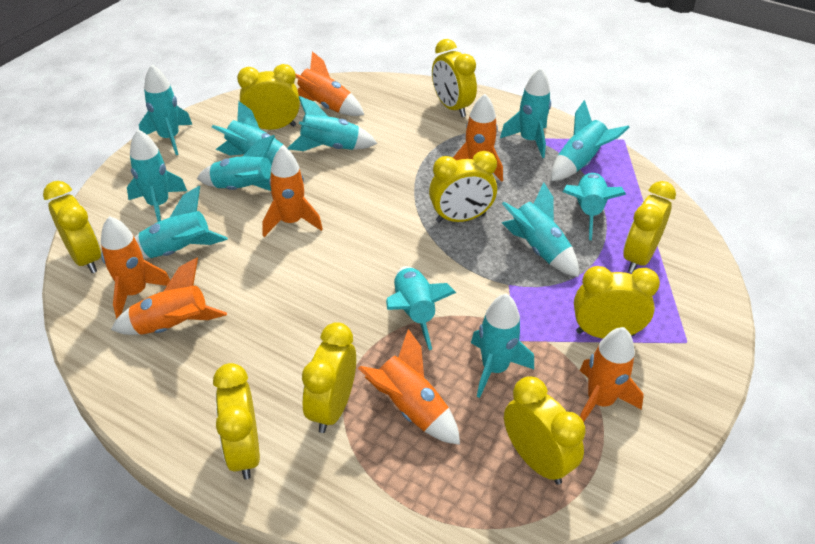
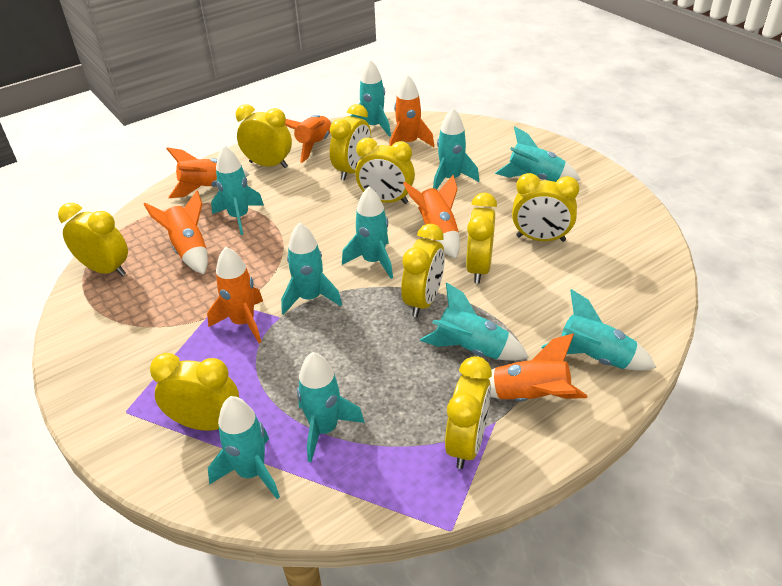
turquoise rocket: [127,130,187,222] [134,186,228,259] [139,65,192,155] [197,135,275,191] [212,101,300,168] [287,96,377,151] [386,266,456,350] [471,294,534,398] [500,68,551,158] [502,183,579,277] [551,100,630,181] [563,173,626,240] = 12 -> [208,396,280,499] [211,145,264,235] [281,222,342,315] [297,352,365,462] [342,187,393,279] [351,60,391,137] [420,282,529,361] [433,108,479,189] [495,127,580,182] [541,289,656,371] = 10

